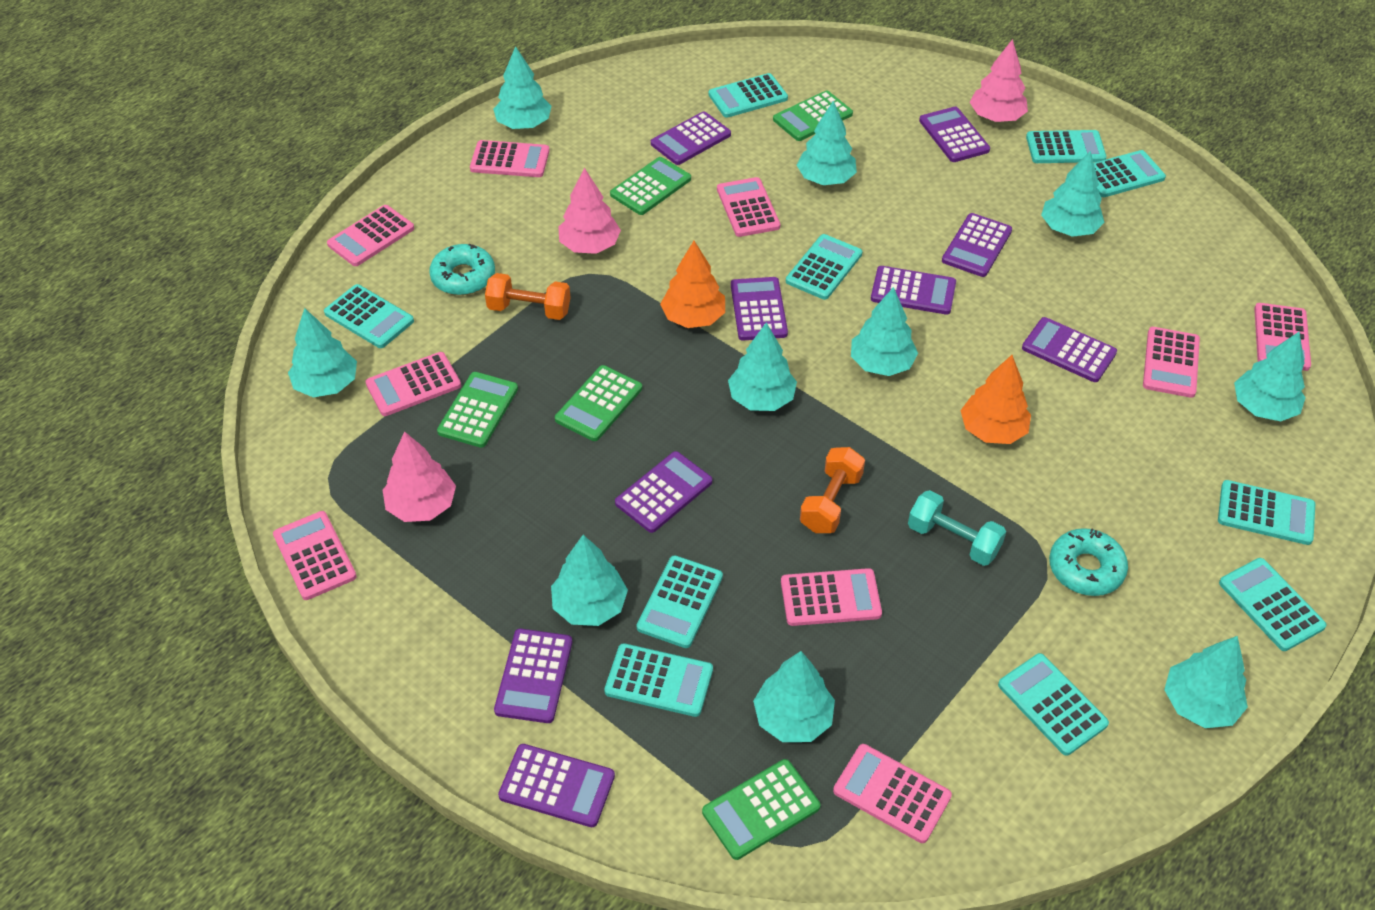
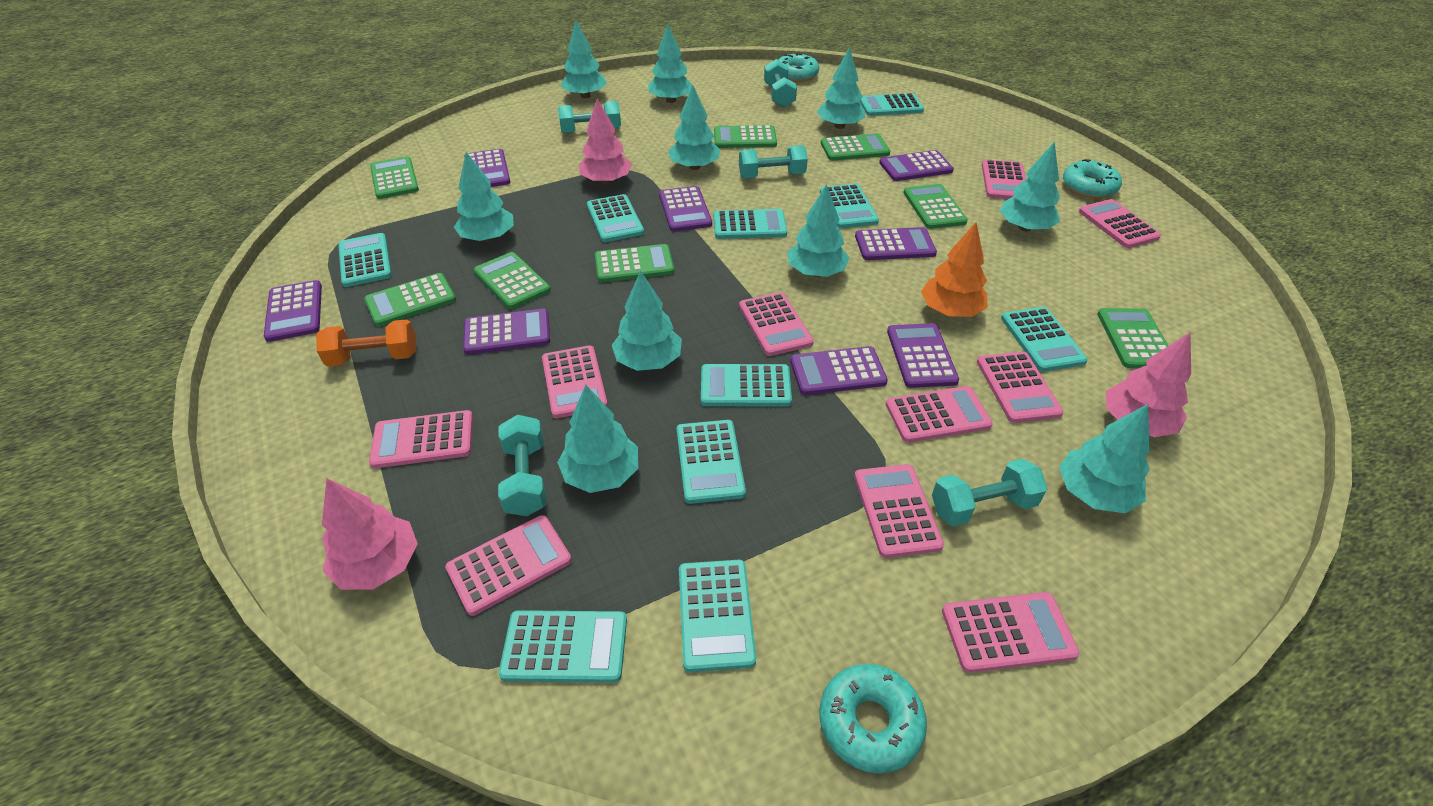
green calculator: [437,372,518,448] [555,365,642,441] [610,157,691,215] [702,759,821,860] [773,91,853,141] = 5 -> [364,273,456,327] [370,156,419,199] [474,252,551,309] [595,244,674,282] [714,125,777,148] [821,134,890,161] [903,184,968,229] [1097,308,1168,368] = 8
orange dumbbell: [485,273,571,320] [800,447,865,533] = 2 -> [316,319,416,367] = 1
orange tree: [660,241,725,328] [960,355,1031,444] = 2 -> [921,222,988,317] = 1
pink calculator: [273,511,357,600] [327,205,414,266] [365,352,461,416] [470,140,549,177] [717,177,780,237] [781,568,882,626] [833,744,952,843] [1143,327,1200,398] [1254,303,1311,371] = 9 -> [369,410,473,468] [445,515,572,616] [542,345,608,418] [739,292,814,356] [854,464,944,558] [886,386,993,443] [942,592,1080,673] [977,351,1063,423] [982,159,1026,199] [1079,199,1161,248] = 10
purple calculator: [494,629,572,723] [498,744,615,827] [615,451,712,533] [651,111,731,165] [731,277,788,341] [871,266,956,315] [919,107,990,162] [942,213,1012,277] [1022,317,1117,382] = 9 -> [264,280,322,342] [463,309,550,355] [464,149,511,187] [659,186,712,232] [790,346,888,395] [855,227,937,260] [879,150,954,181] [887,323,959,388] = 8
turquoise donut: [429,244,495,295] [1049,528,1128,596] = 2 -> [778,52,819,82] [820,664,927,774] [1063,159,1122,198] = 3
turquoise dumbbell: [908,490,1006,566] = 1 -> [498,415,547,516] [558,101,621,133] [739,145,808,178] [764,59,797,107] [932,459,1047,526] = 5

